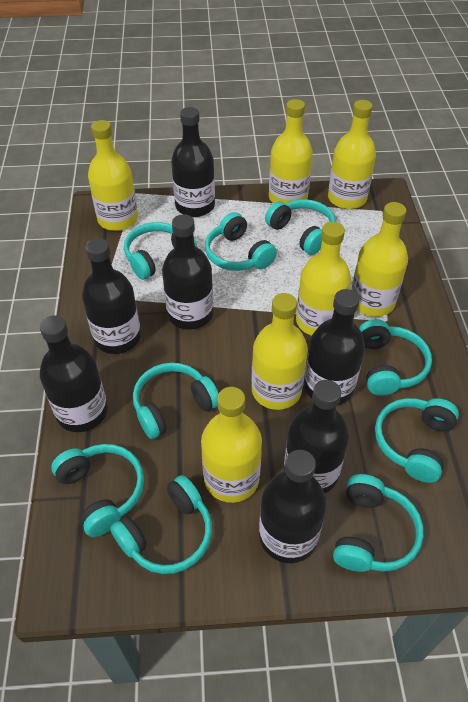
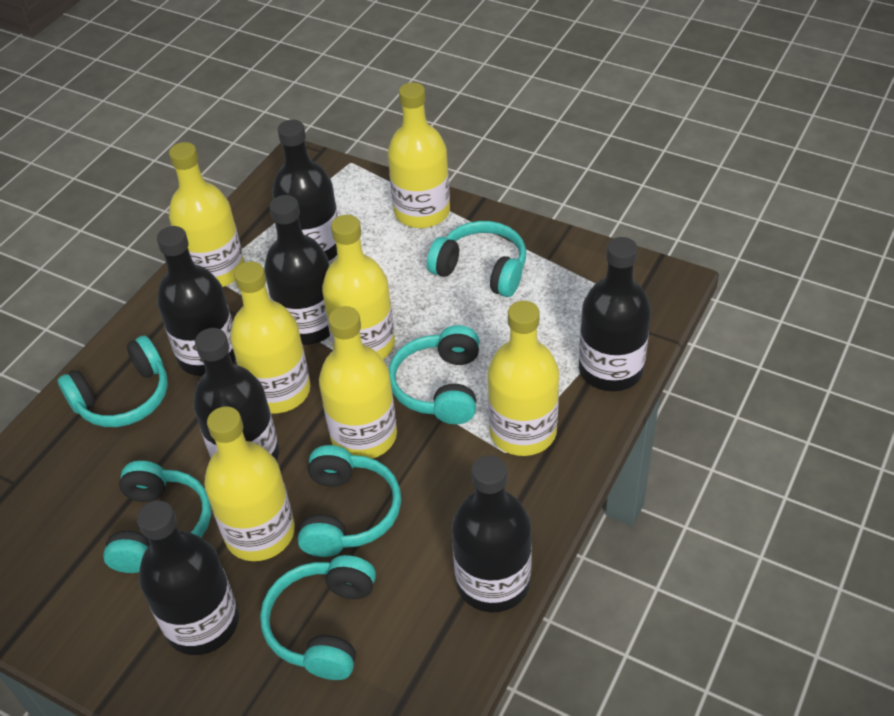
turquoise headphones: [51,444,144,537] [110,475,212,574] [124,222,197,280] [133,363,219,439] [205,212,277,271] [265,199,336,255] [333,474,424,572] [359,319,432,396] [375,398,459,483] = 9 -> [58,335,168,427] [103,461,211,573] [260,555,376,680] [298,445,401,557] [389,325,479,424] [427,221,526,297] = 6

